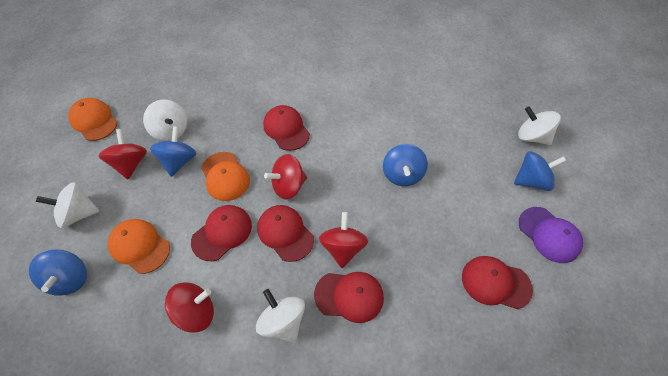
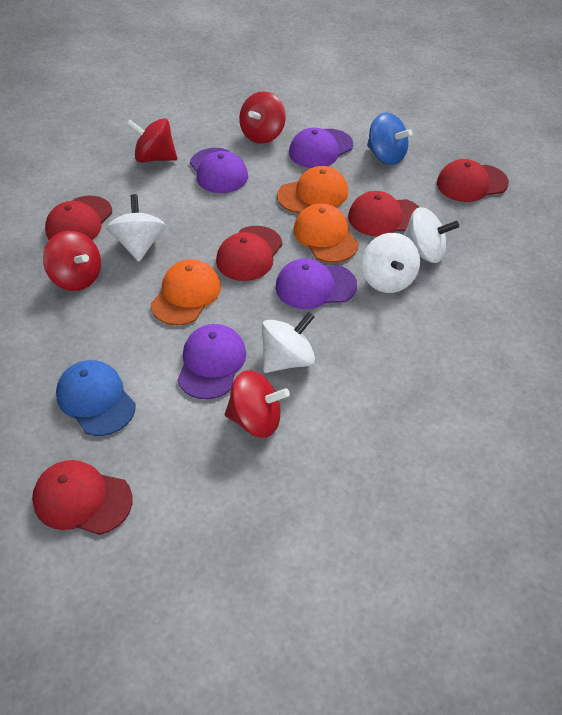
blue cap: none = 0 -> [56,360,136,436] = 1
blue spinning top: [29,249,87,296] [150,126,196,177] [383,144,428,186] [514,151,566,191] = 4 -> [367,113,413,165] = 1
purple cap: [519,207,583,263] = 1 -> [177,324,246,399] [190,148,248,193] [276,258,357,309] [289,127,353,168] = 4

